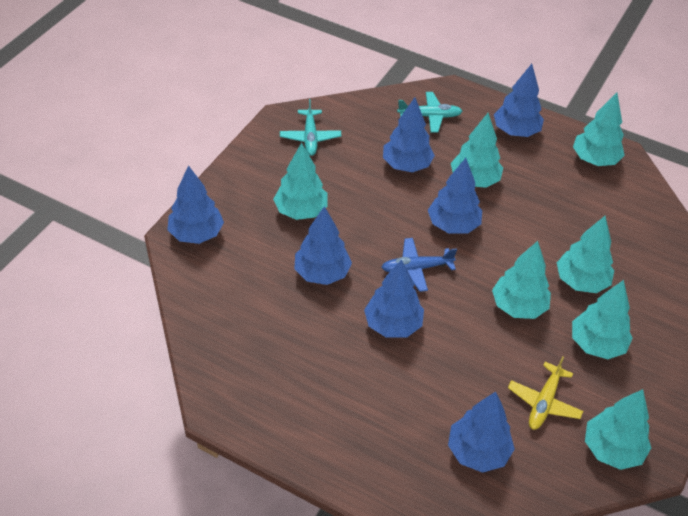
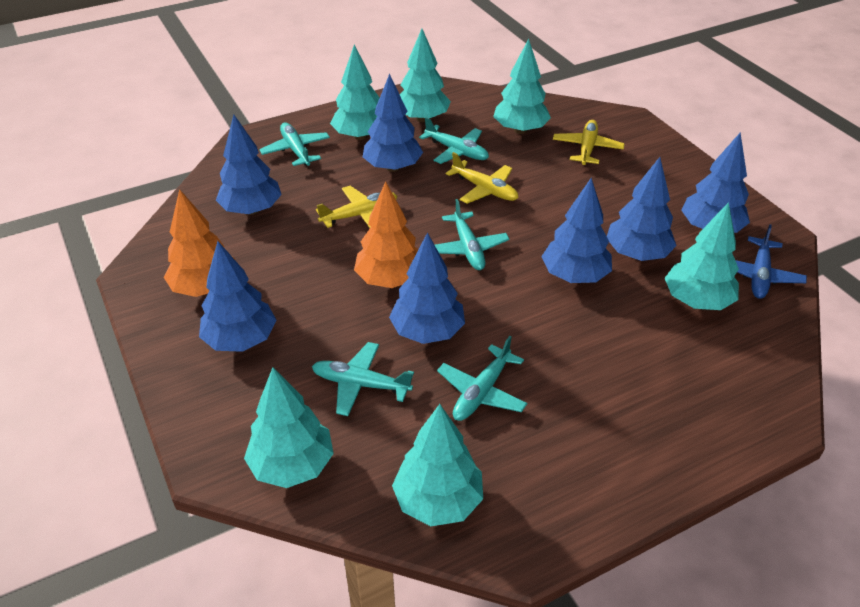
orange tree: none = 0 -> [164,189,235,297] [354,181,419,288] = 2
turquoise plane: [280,99,341,156] [397,92,463,133] = 2 -> [259,122,330,166] [312,342,414,416] [419,117,489,164] [435,199,509,270] [437,336,528,421] = 5
turquoise tree: [273,142,328,220] [451,113,503,188] [492,241,551,319] [557,216,614,293] [572,280,633,359] [573,93,625,166] [585,389,651,470] = 7 -> [244,367,334,488] [330,45,380,140] [392,404,483,526] [400,29,451,122] [493,39,551,134] [665,202,739,310] = 6
yellow plane: [508,356,583,430] = 1 -> [316,186,397,228] [446,152,518,204] [553,120,625,165] = 3

